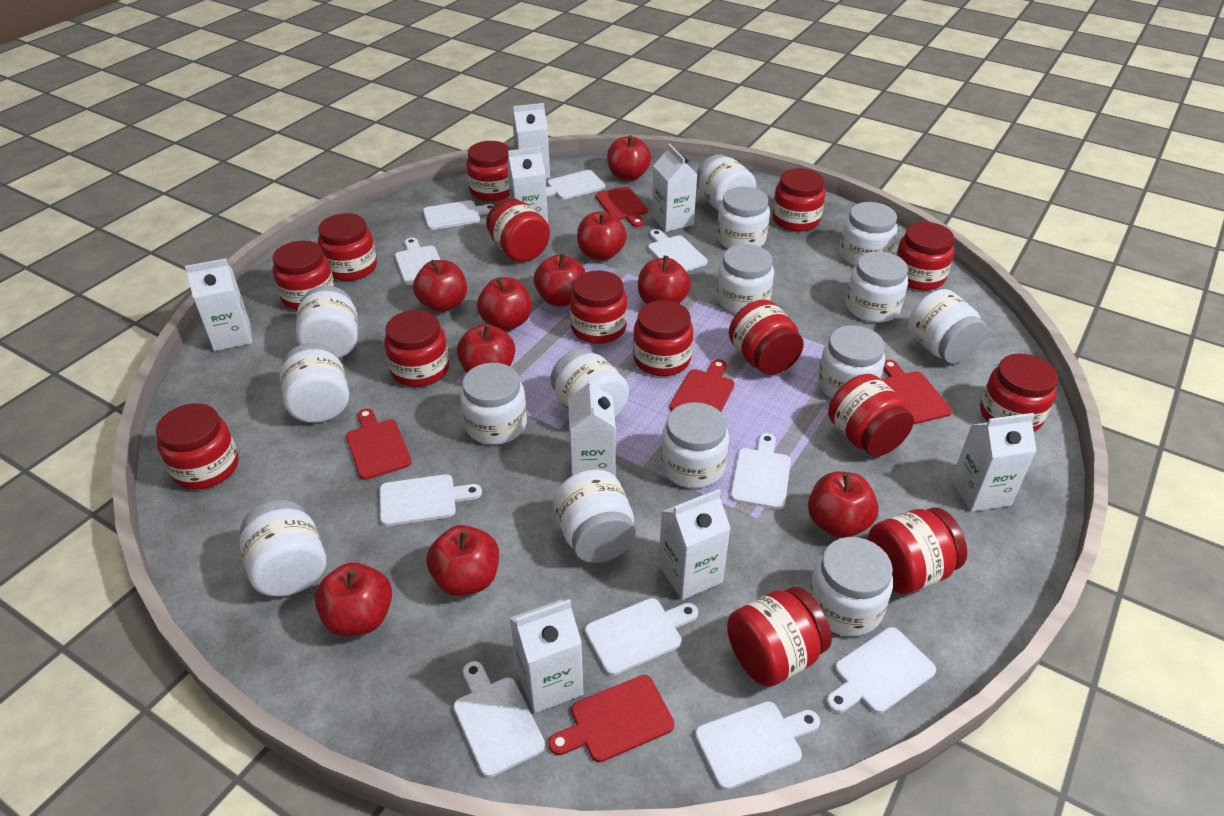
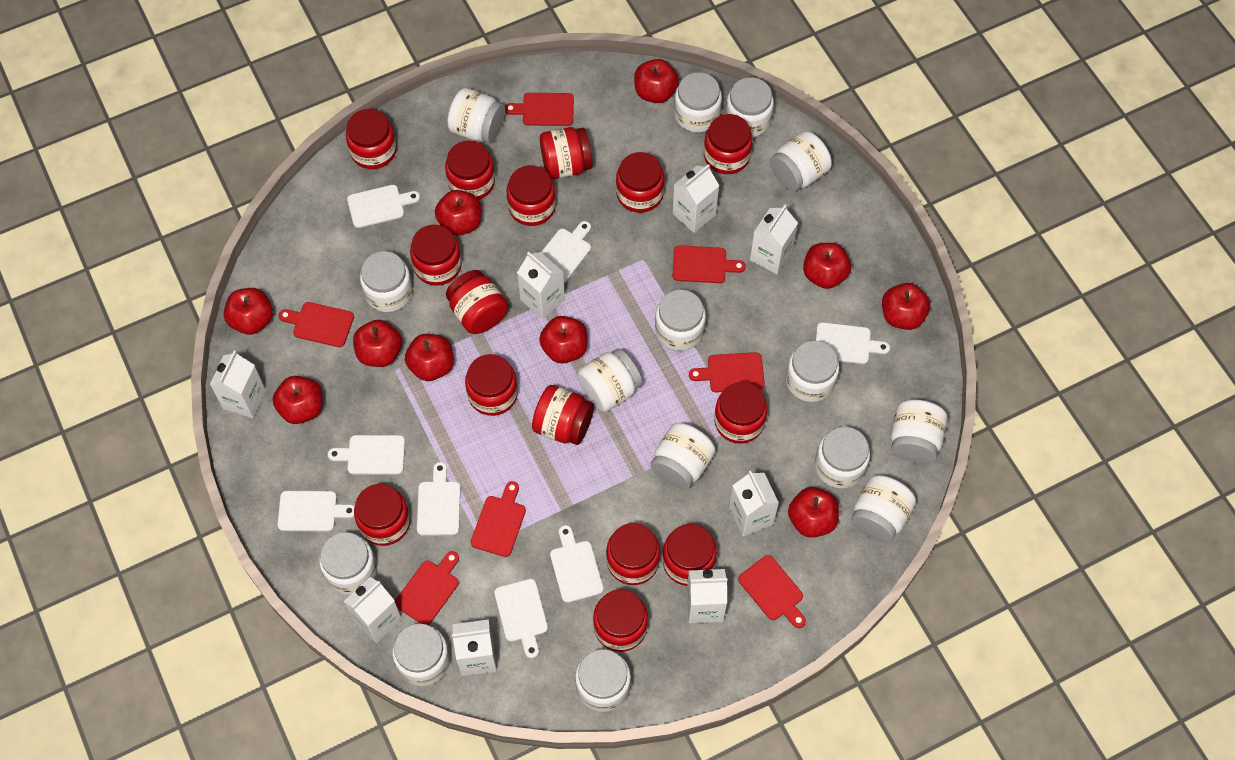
red cutting board: [346,408,412,480] [548,675,674,762] [595,186,648,227] [670,359,734,412] [881,360,952,424] = 5 -> [279,302,354,347] [395,551,459,625] [471,481,526,557] [505,93,574,126] [672,245,746,283] [689,352,765,392] [738,555,806,628] = 7
white cutting board: [380,474,482,526] [395,238,440,285] [423,200,494,230] [453,661,545,778] [546,170,605,200] [585,598,698,676] [648,229,708,272] [695,701,820,790] [730,433,791,510] [826,627,936,713] = 10 -> [277,491,355,531] [328,435,405,475] [347,185,420,228] [417,462,460,536] [494,579,548,658] [541,221,591,283] [550,525,604,603] [816,322,890,364] = 8

